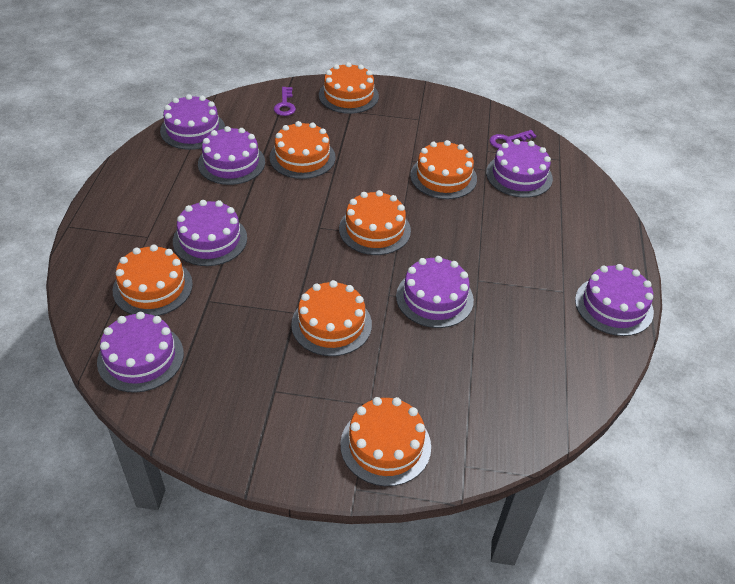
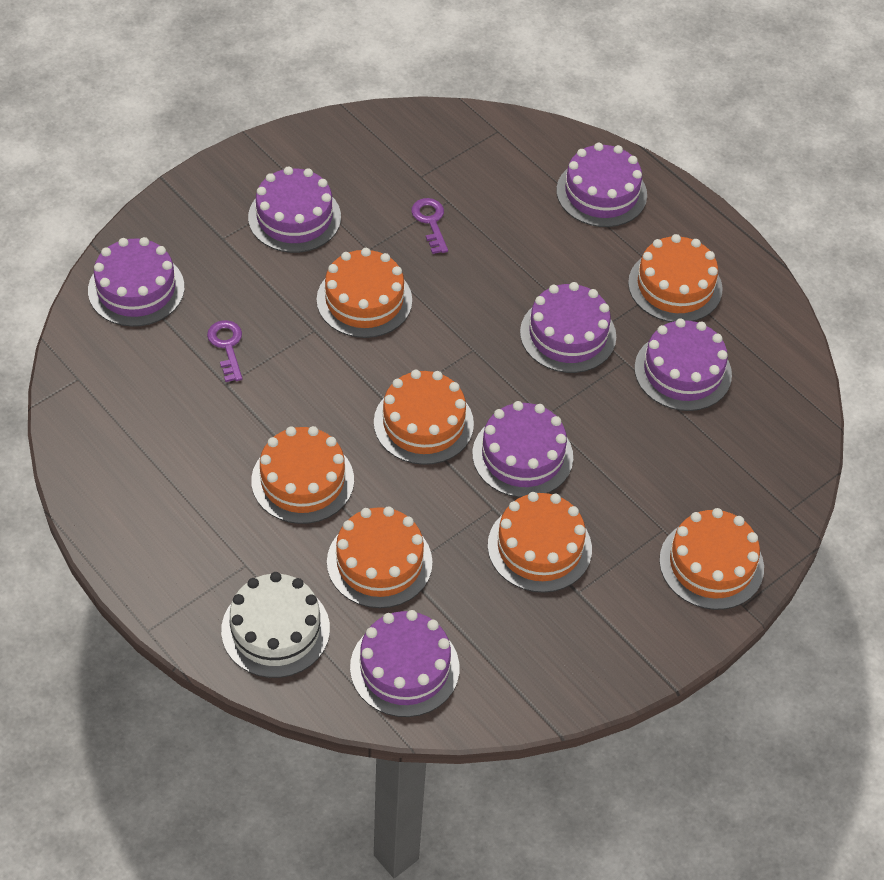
white cake: none = 0 -> [221,572,330,678] = 1

